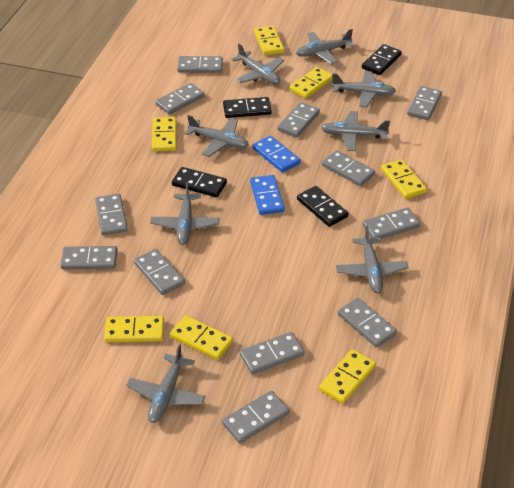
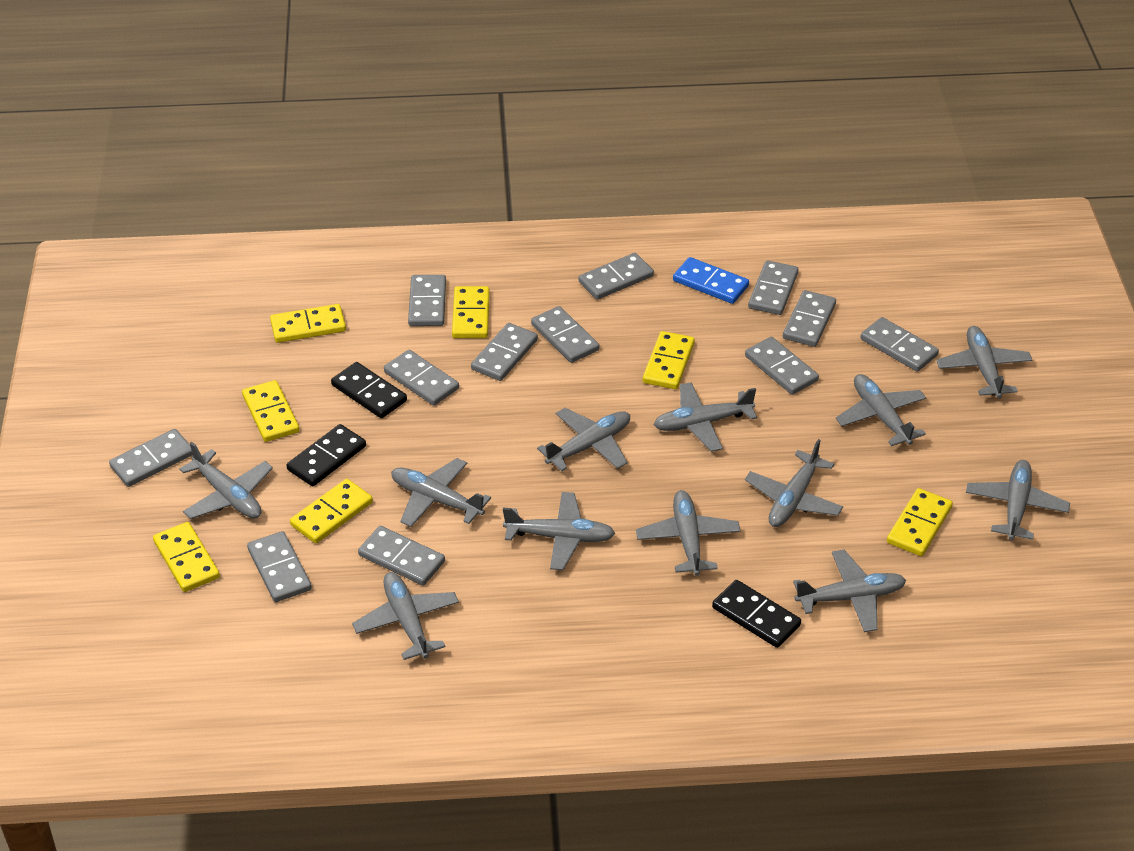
black domino: [172,167,227,197] [223,97,272,118] [297,186,348,227] [362,44,402,75] = 4 -> [287,424,366,486] [331,362,407,418] [712,580,801,648] = 3
blue domino: [250,175,285,215] [253,136,301,173] = 2 -> [673,257,749,304] = 1
grey plane: [126,344,205,423] [150,182,219,245] [185,115,249,157] [231,44,284,85] [296,29,355,64] [321,111,390,151] [331,71,396,108] [336,226,408,293] = 8 -> [179,442,273,519] [352,572,459,660] [391,458,491,527] [503,492,615,570] [537,408,630,471] [636,490,740,576] [653,382,757,452] [745,439,843,527] [793,550,906,632] [836,374,926,446] [936,326,1032,398] [966,460,1070,540] = 12

